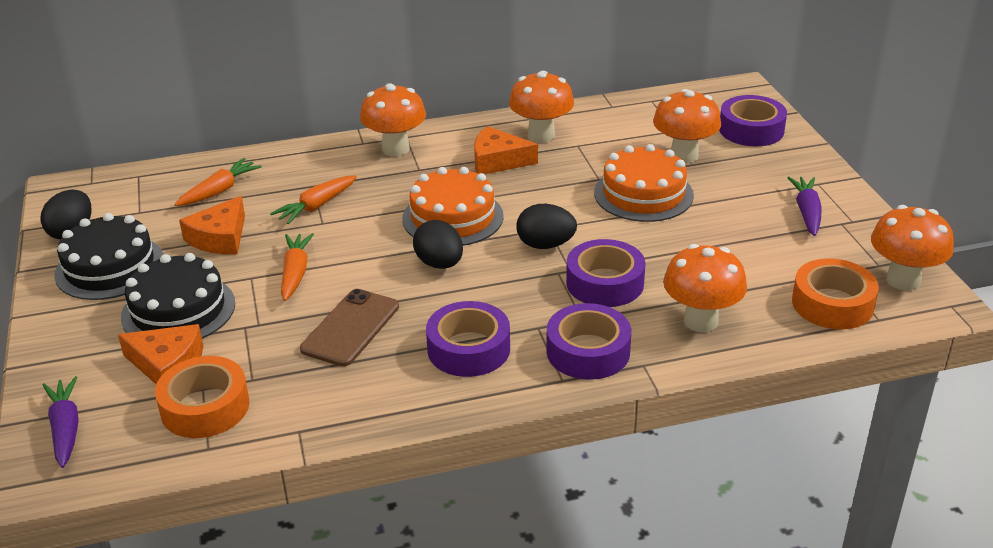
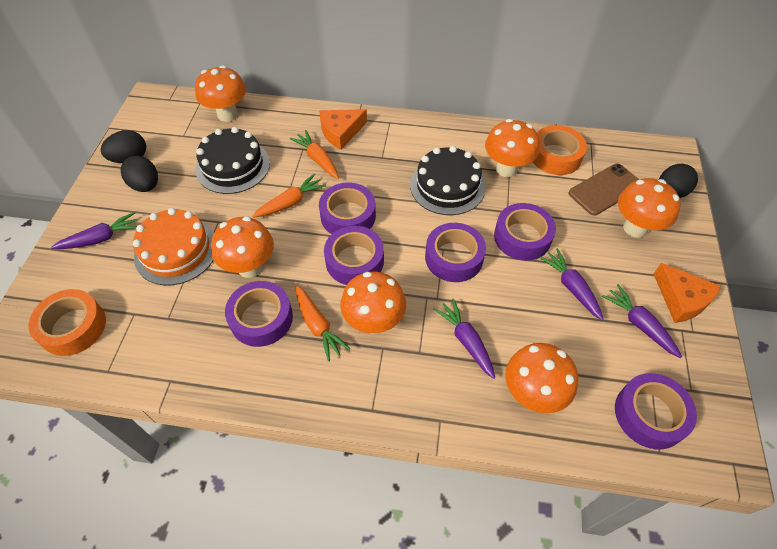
orange cake: [402,167,504,246] [594,144,694,222] = 2 -> [133,208,214,285] = 1
orange cheese: [118,324,204,384] [179,196,245,255] [474,126,538,174] = 3 -> [319,109,367,150] [654,263,721,323] = 2
orange mushroom: [360,83,426,156] [509,71,574,143] [653,89,721,163] [663,244,747,332] [871,205,954,291] = 5 -> [195,65,246,122] [211,217,274,278] [340,272,406,334] [485,119,540,177] [505,343,578,413] [618,178,681,238] = 6
purple carrot: [42,376,79,468] [787,177,822,236] = 2 -> [51,212,137,249] [434,298,495,379] [539,248,604,320] [602,284,682,358] = 4
purple tape: [426,301,510,377] [546,303,631,380] [566,239,646,307] [719,95,787,146] = 4 -> [225,281,293,347] [319,183,376,234] [324,226,384,285] [425,223,486,282] [494,203,556,261] [615,373,697,449] = 6

